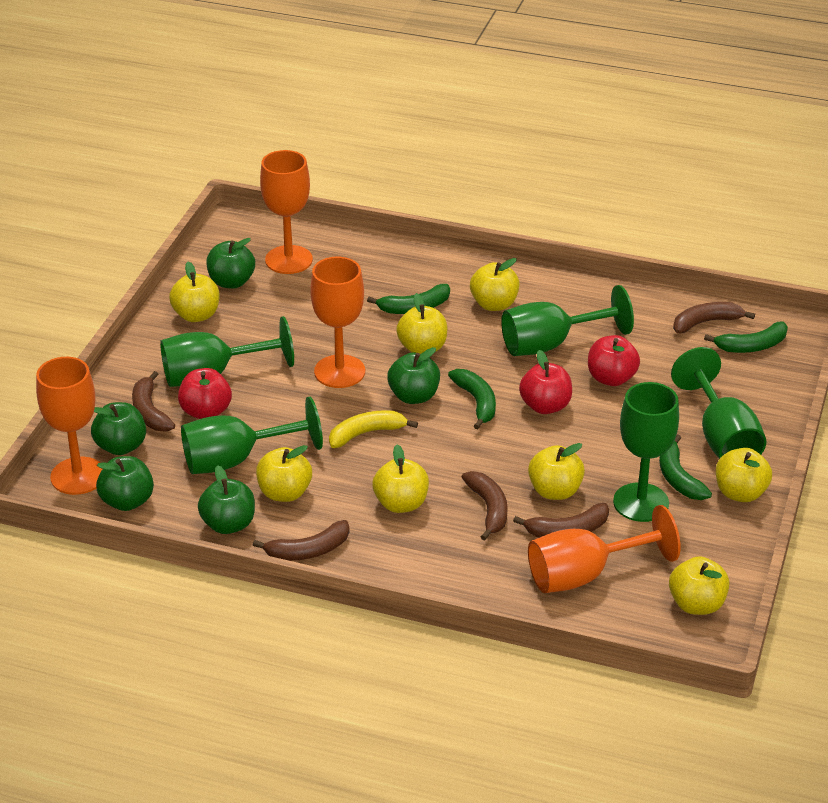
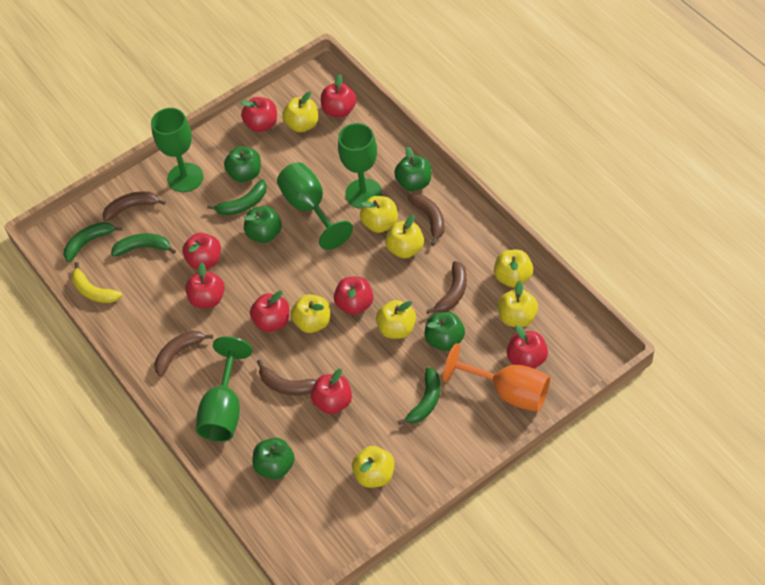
green goblet: [160,316,294,387] [181,397,323,474] [501,285,634,356] [613,382,679,522] [671,347,767,459] = 5 -> [151,108,203,192] [196,337,252,442] [277,162,353,250] [338,123,382,209] = 4
orange goblet: [36,357,102,495] [260,150,313,274] [310,257,365,388] [528,505,681,593] = 4 -> [443,343,550,412] = 1
red apple: [178,368,232,419] [519,350,572,414] [588,335,640,386] = 3 -> [182,233,221,270] [185,263,225,308] [240,97,277,132] [250,291,289,332] [311,369,352,414] [321,74,356,117] [334,277,373,315] [507,325,548,369] = 8

